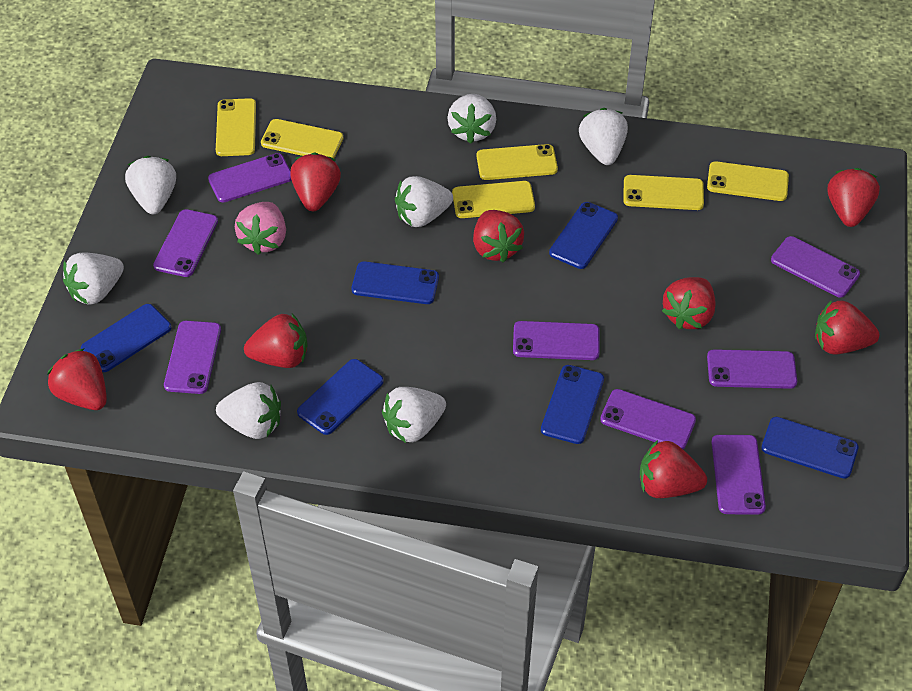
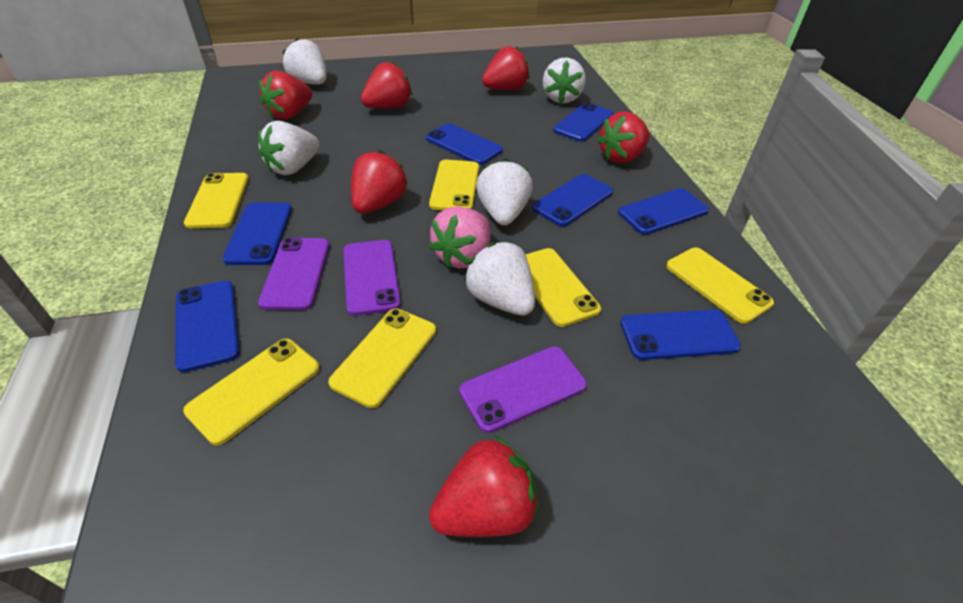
blue phone: [81,304,171,372] [297,359,384,435] [352,261,439,304] [541,365,604,444] [549,202,618,269] [761,417,859,479] = 6 -> [175,281,239,372] [222,202,292,265] [426,123,503,165] [532,174,613,226] [553,102,614,142] [618,188,709,235] [620,309,741,360] = 7
purple phone: [153,209,218,277] [164,321,221,394] [208,153,291,202] [513,321,599,360] [600,389,696,449] [707,349,797,389] [711,435,766,515] [771,236,860,297] = 8 -> [258,237,330,310] [343,240,401,316] [459,346,587,433] = 3
red strawberry: [47,348,107,410] [244,314,307,368] [290,152,341,211] [473,210,524,263] [640,440,707,498] [662,277,716,329] [815,300,879,354] [827,168,880,227] = 8 -> [259,71,312,120] [351,150,408,214] [361,62,412,109] [429,436,539,537] [482,46,530,90] [597,112,650,163] = 6
white strawberry: [63,252,124,304] [125,156,176,214] [216,382,281,439] [382,387,446,443] [395,176,453,227] [447,94,496,144] [579,108,628,165] = 7 -> [258,121,320,175] [282,38,327,85] [464,242,535,316] [476,159,533,225] [543,57,586,103] = 5

